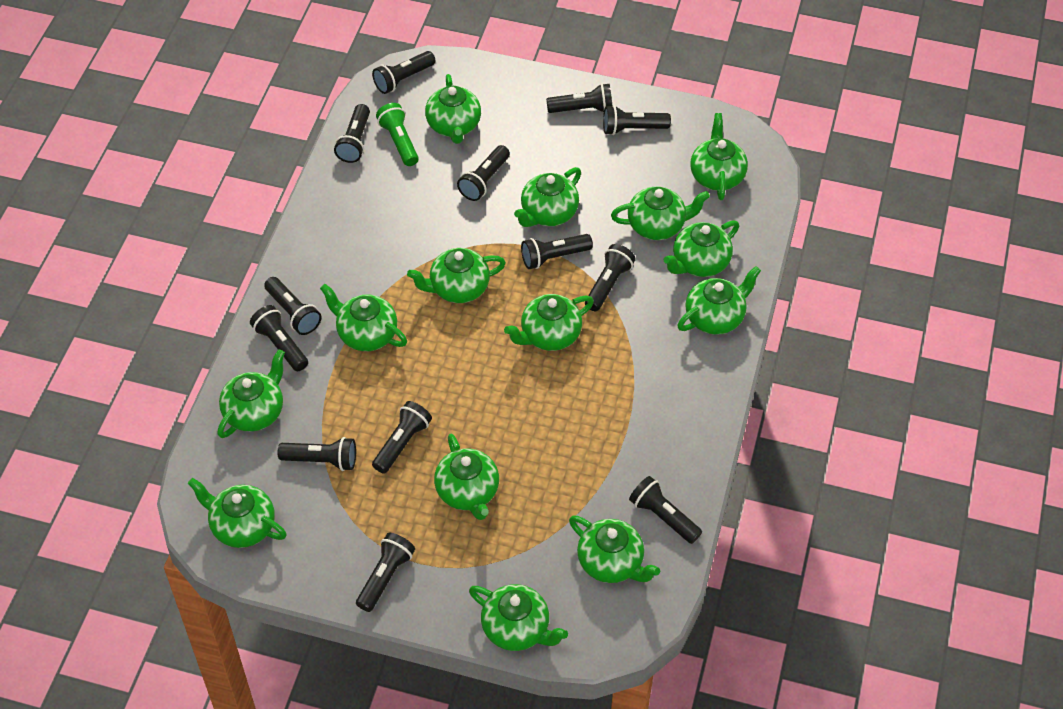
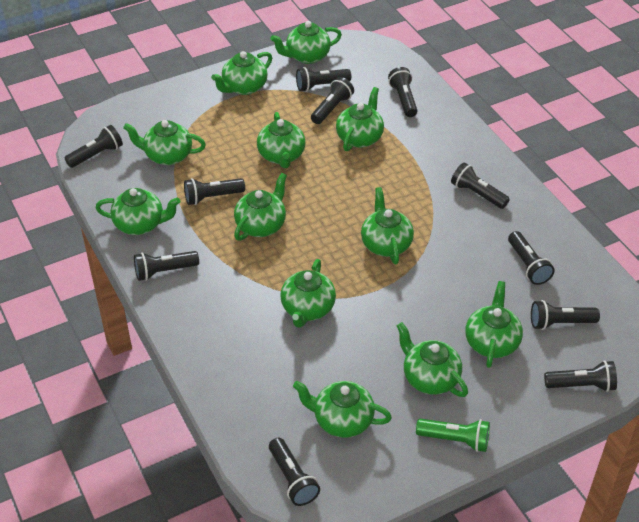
black flashlight: [250,305,308,371] [264,277,321,335] [278,437,356,471] [334,104,370,163] [356,533,415,612] [372,51,436,94] [372,401,432,474] [457,145,510,201] [521,234,593,269] [546,83,612,113] [585,244,635,311] [603,105,671,135] [629,476,702,544] = 13 -> [64,125,123,168] [134,251,199,281] [184,178,245,205] [269,438,320,506] [296,67,351,92] [311,77,354,124] [388,67,417,117] [451,162,510,209] [508,231,554,285] [531,300,600,330] [544,360,617,392] = 11
green teapot: [188,478,287,548] [217,349,285,438] [320,284,407,351] [407,248,506,303] [425,74,481,144] [434,434,499,520] [469,584,568,651] [504,294,594,351] [514,167,581,227] [569,515,660,583] [611,187,710,240] [664,220,739,277] [677,266,761,335] [690,113,748,200] = 14 -> [95,188,180,235] [123,120,206,165] [211,51,272,95] [234,173,287,241] [257,112,305,168] [271,21,342,64] [280,259,336,328] [293,381,392,438] [336,87,384,151] [361,187,414,264] [397,322,468,397] [465,281,523,368] = 12

